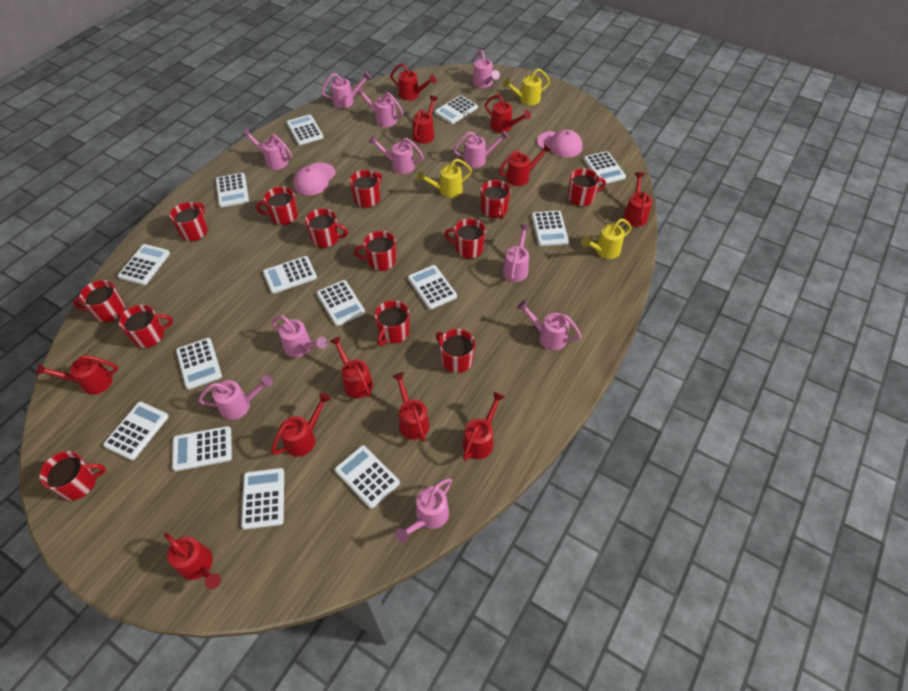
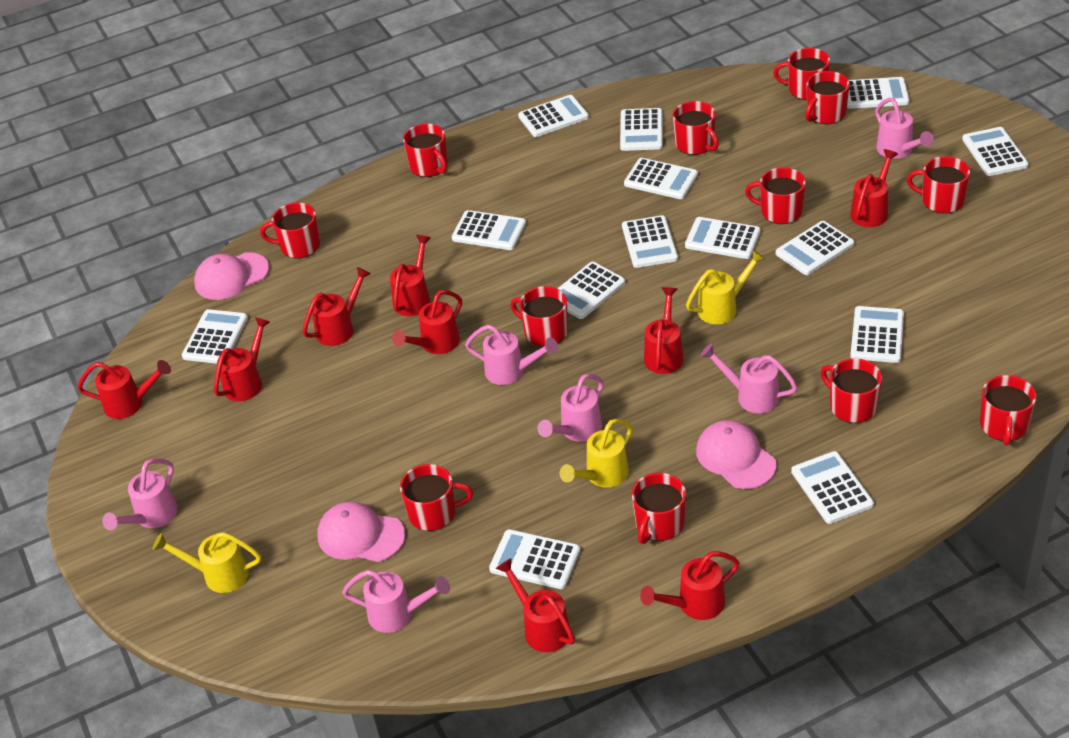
pink cap: [293,162,336,195] [537,130,583,158] = 2 -> [194,252,269,300] [317,502,405,562] [696,420,777,489] = 3
pink watering can: [198,375,273,420] [242,128,292,170] [272,316,328,357] [321,71,371,108] [356,87,403,127] [369,135,424,174] [395,478,452,543] [454,130,509,168] [473,50,500,88] [502,224,530,282] [517,300,582,350] = 11 -> [102,458,178,531] [342,570,450,633] [465,325,558,385] [538,374,604,442] [700,344,797,413] [875,98,933,159] = 6
red mug: [39,451,106,500] [73,280,125,322] [119,305,173,348] [170,202,208,241] [256,187,298,225] [305,208,348,248] [350,170,382,208] [354,231,396,271] [375,300,410,346] [436,329,475,373] [444,219,486,259] [481,180,511,219] [568,168,606,206] = 13 -> [260,203,320,259] [400,464,473,531] [403,124,448,177] [510,286,568,347] [632,473,686,544] [672,101,719,155] [745,167,806,224] [773,48,830,100] [805,71,850,124] [820,358,882,423] [907,156,970,214] [980,375,1036,445] = 12
red watering can: [36,355,118,395] [164,532,221,589] [271,393,331,457] [329,336,373,398] [390,63,436,100] [392,372,430,442] [413,95,438,144] [462,392,505,461] [485,94,531,133] [499,144,551,186] [623,172,652,227] = 11 -> [78,360,171,419] [214,317,270,401] [302,267,371,346] [390,235,431,316] [392,290,462,354] [496,558,575,652] [640,551,739,620] [644,287,684,374] [850,149,898,227] = 9

